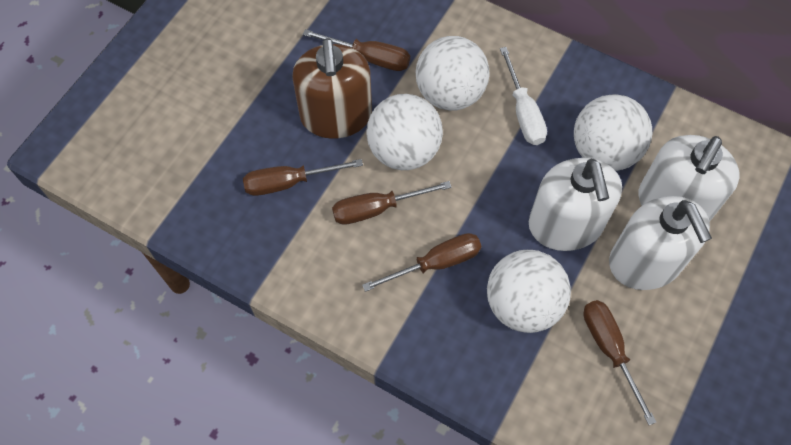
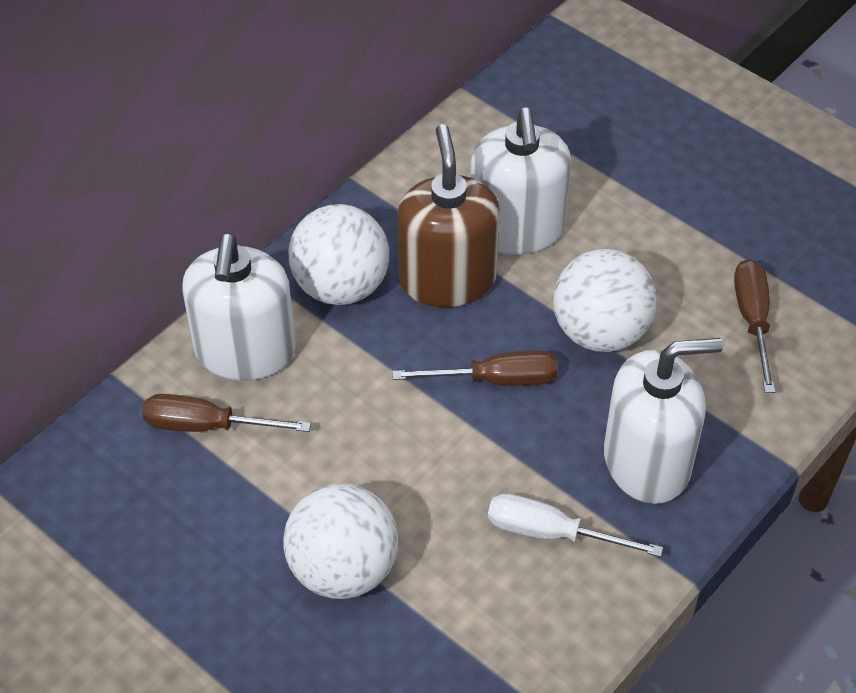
brown screwdriver: [243,159,363,196] [303,29,410,71] [332,181,452,225] [362,233,481,292] [583,300,656,425] = 5 -> [142,394,311,432] [392,350,558,386] [734,259,775,393] = 3
white ball: [366,94,443,170] [416,36,489,111] [487,250,571,333] [574,94,652,171] = 4 -> [283,484,398,599] [288,204,389,305] [553,249,657,352] = 3

